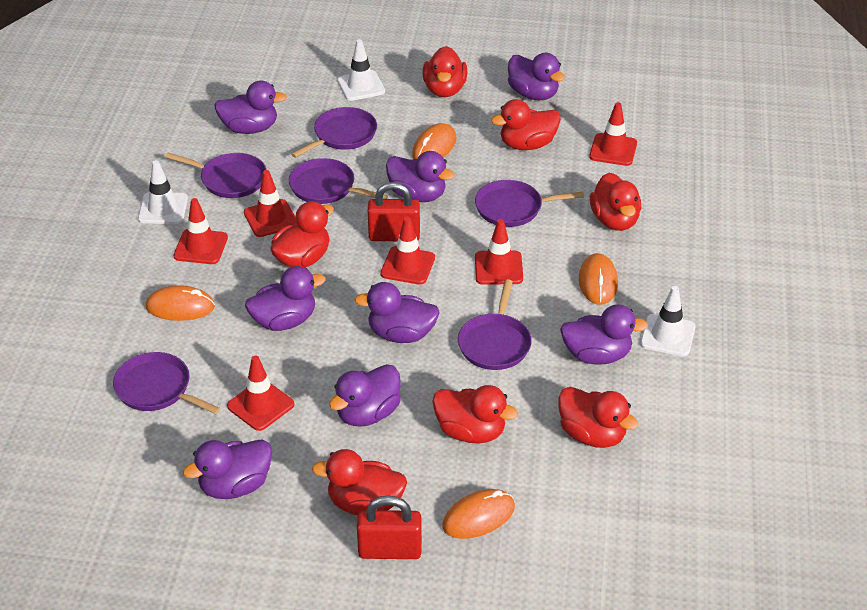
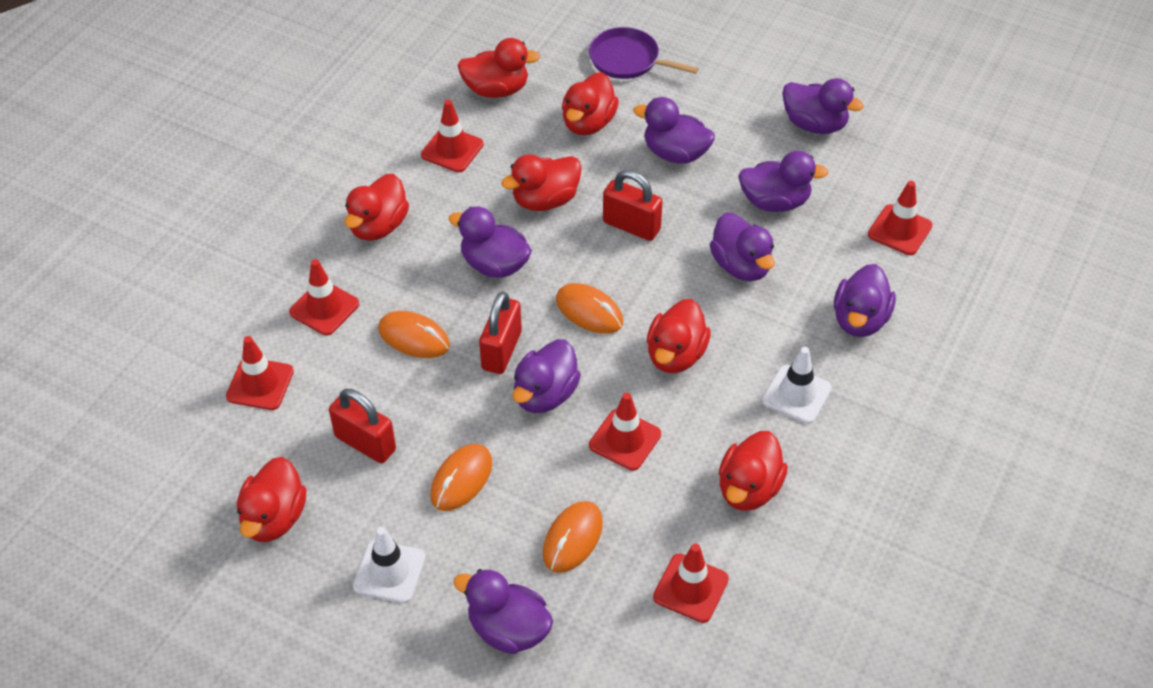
purple pan: [113,352,221,414] [165,153,266,198] [289,158,388,204] [291,107,377,158] [458,279,532,370] [475,180,584,227] = 6 -> [589,27,699,79] = 1
red padlock: [357,495,422,559] [368,182,420,241] = 2 -> [329,389,396,463] [479,291,522,374] [603,170,663,241] = 3
white traffic cone: [138,160,188,224] [337,39,385,101] [640,286,696,356] = 3 -> [353,527,425,603] [762,347,832,424] = 2

